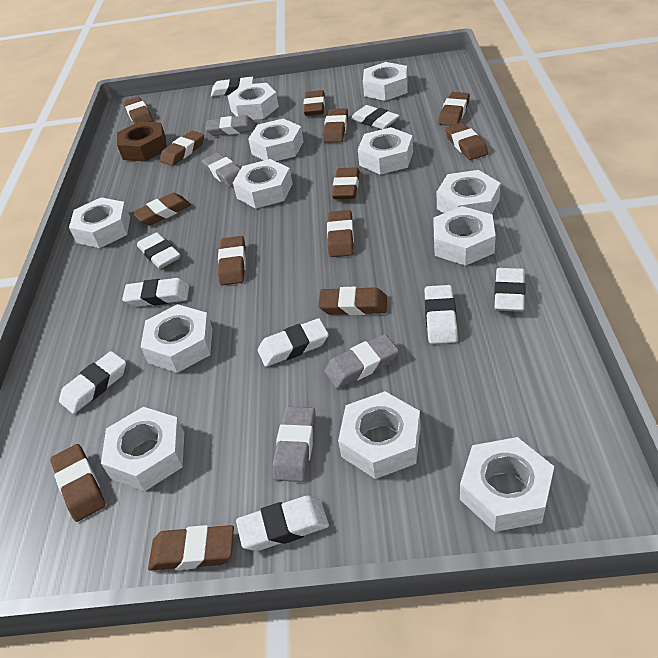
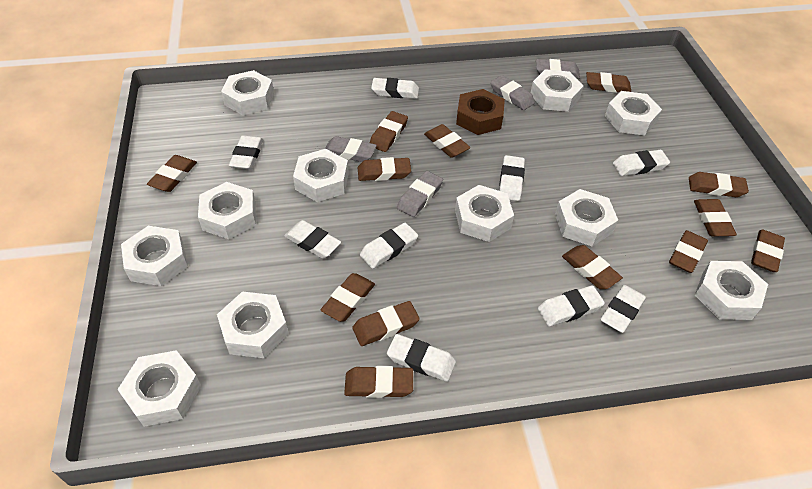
white nut: [69,197,130,248] [101,407,184,491] [141,304,212,373] [228,83,279,120] [233,159,292,208] [248,119,304,161] [338,391,421,479] [358,127,413,175] [363,62,408,101] [433,206,496,266] [437,170,501,214] [460,437,554,532] = 12 -> [117,350,201,427] [121,226,188,286] [198,182,256,239] [217,292,288,358] [221,70,274,115] [293,149,349,202] [455,185,514,242] [531,69,583,112] [555,189,618,246] [605,91,662,135] [695,261,768,320] = 11

